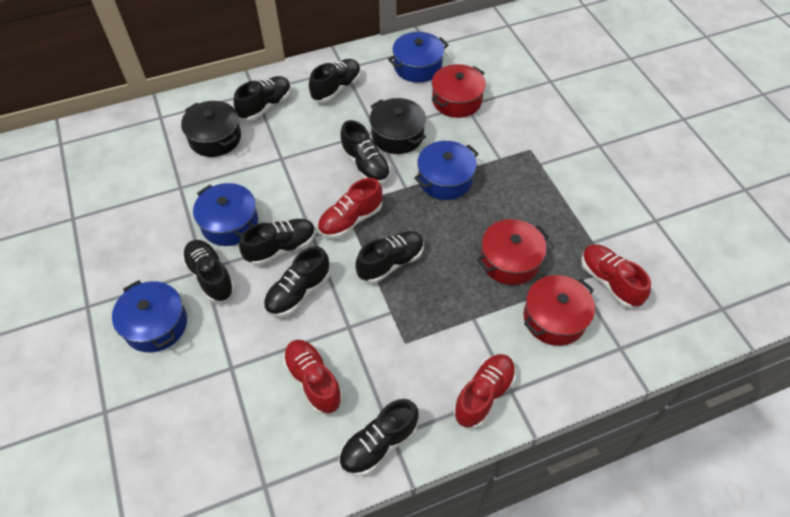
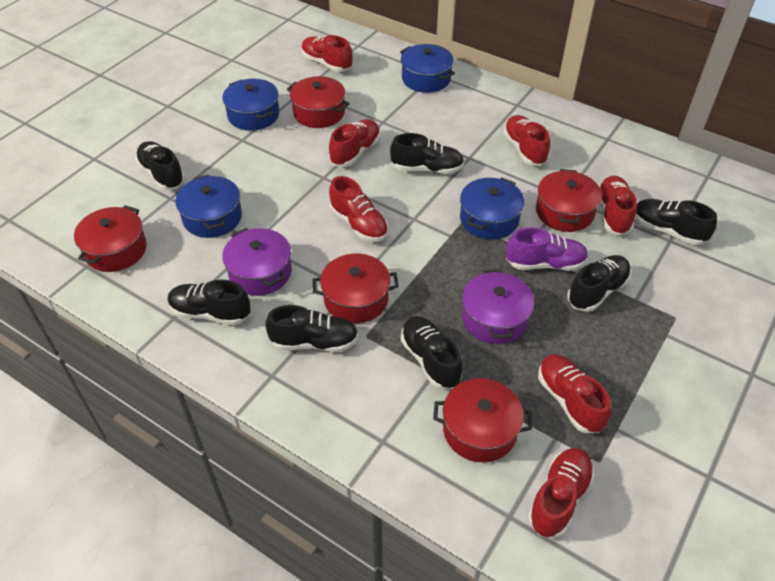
black pot: [181,101,241,157] [370,98,426,154] = 2 -> none = 0
black shoe: [182,240,235,303] [234,76,291,121] [239,219,316,266] [264,246,330,317] [309,59,361,102] [339,399,419,476] [341,120,390,184] [356,231,424,283] = 8 -> [135,141,185,190] [168,280,251,325] [265,305,358,352] [390,133,464,174] [401,316,462,389] [567,255,631,312] [635,199,717,245] = 7
purple pot: none = 0 -> [222,228,292,296] [462,269,534,344] = 2
purple shoe: none = 0 -> [506,228,588,271] = 1
red pot: [432,64,486,118] [477,219,549,285] [524,275,595,346] = 3 -> [74,205,147,272] [287,76,350,128] [313,254,399,323] [433,378,532,462] [536,169,602,232] = 5
red shoe: [283,340,343,414] [317,178,382,239] [453,354,516,428] [581,244,651,308] = 4 -> [301,35,352,72] [329,119,380,167] [329,176,388,242] [503,115,550,166] [528,448,595,538] [538,354,611,433] [599,176,637,235] = 7

